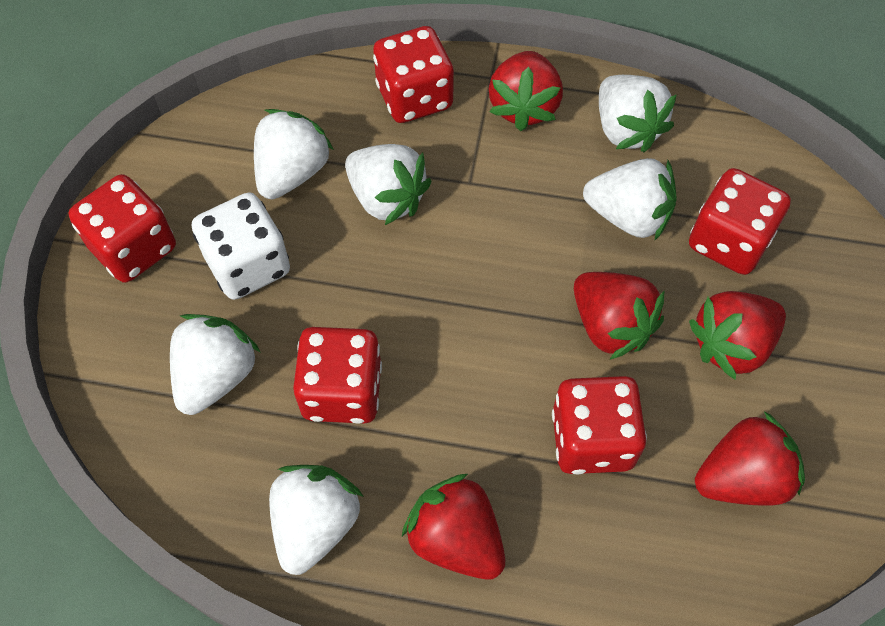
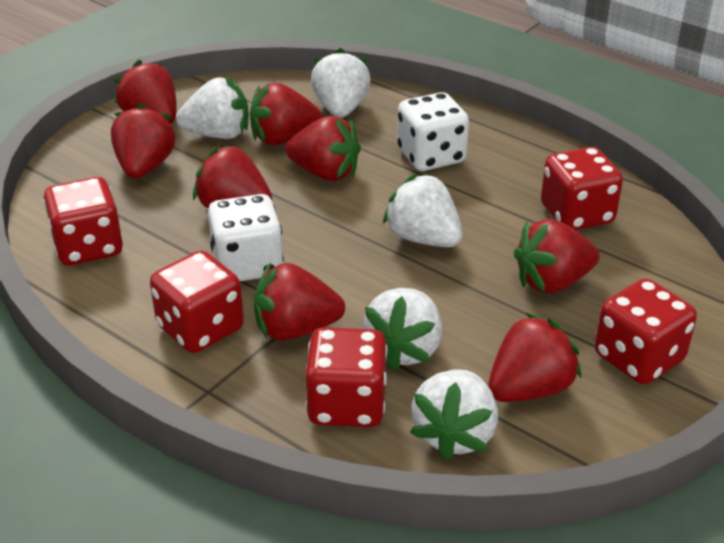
red strawberry: [402,474,505,580] [489,51,563,131] [574,272,665,360] [689,291,786,380] [695,411,805,506] = 5 -> [111,103,176,178] [114,60,177,124] [193,144,272,209] [250,83,322,145] [254,263,345,341] [285,116,361,181] [488,313,582,402] [514,219,600,293] = 8
white dice: [192,192,290,300] = 1 -> [208,194,284,281] [397,92,469,171] = 2
white strawberry: [170,314,260,415] [254,109,334,199] [269,465,364,575] [345,144,431,225] [583,158,677,241] [599,75,677,152] = 6 -> [176,77,249,139] [311,48,370,117] [364,288,442,371] [383,173,463,247] [410,369,498,460] = 5

